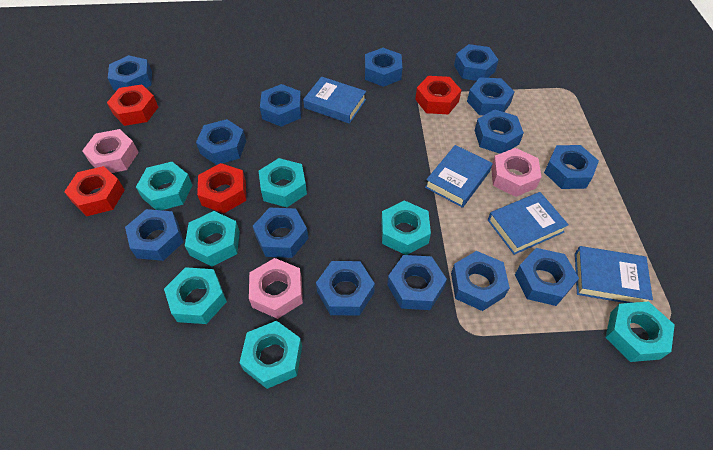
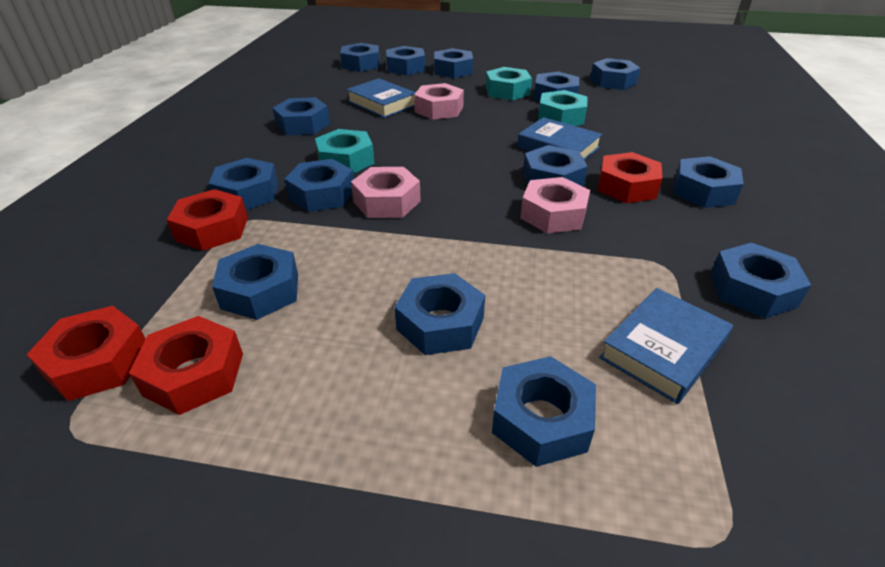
blue book: [303,76,366,124] [425,145,492,208] [488,192,569,255] [575,246,653,303] = 4 -> [346,78,416,118] [517,117,602,161] [599,288,733,404] = 3
turquoise nut: [136,162,192,210] [164,267,227,324] [185,211,240,267] [239,321,302,389] [259,158,307,207] [381,200,431,255] [606,301,675,362] = 7 -> [315,129,375,174] [485,67,532,100] [538,90,587,126] = 3

